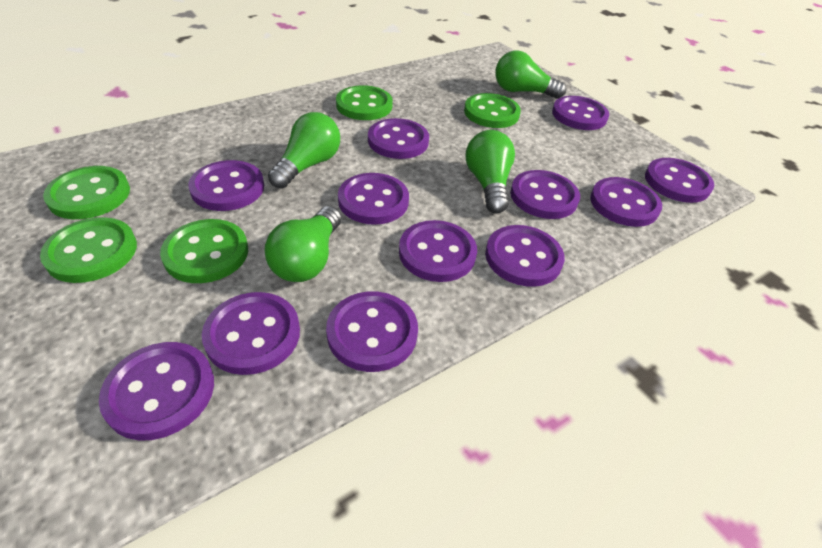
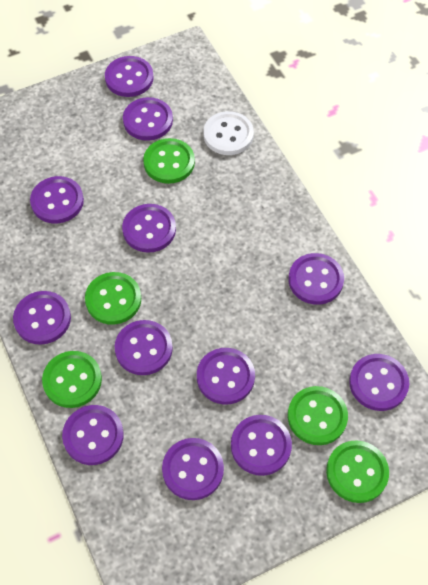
green light bulb: [264,206,341,282] [268,112,340,189] [466,130,515,213] [495,50,566,99] = 4 -> none = 0
white button: none = 0 -> [203,111,254,155] = 1

